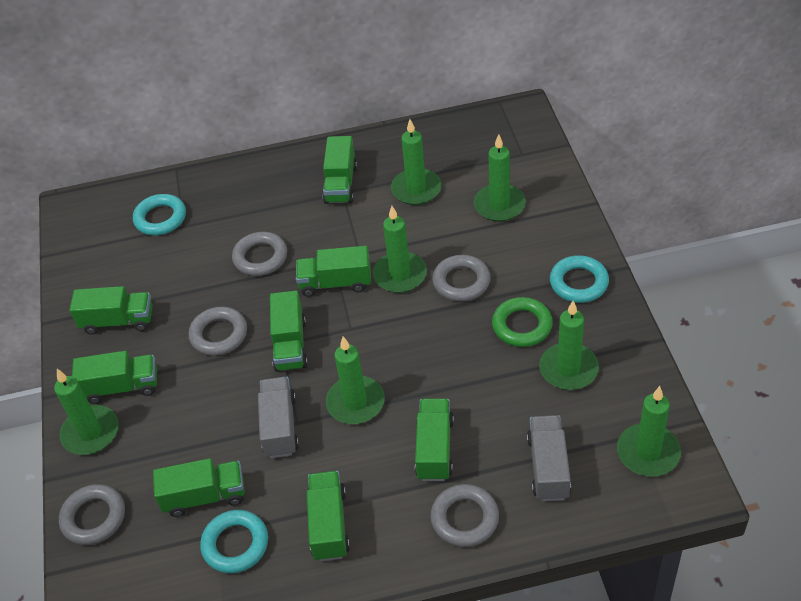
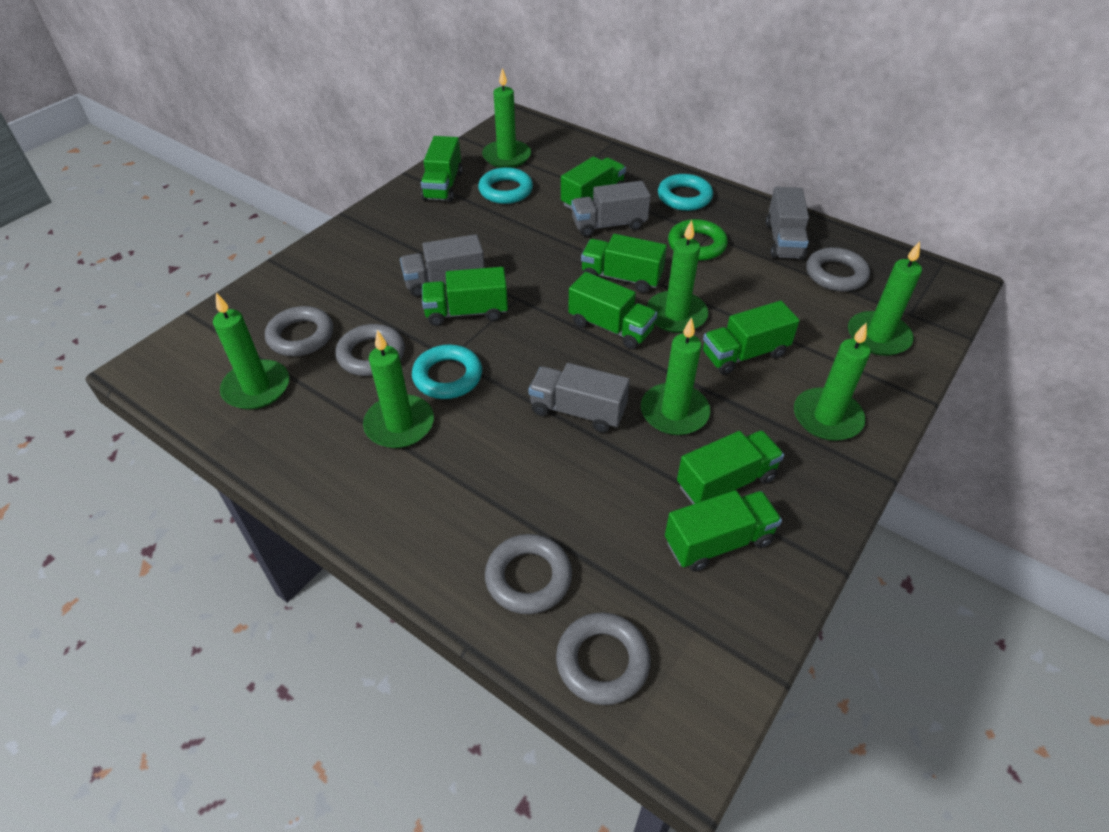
grey truck: [258,377,299,458] [527,415,571,501] = 2 -> [400,234,485,297] [528,363,630,433] [571,181,651,237] [766,187,809,260] = 4

